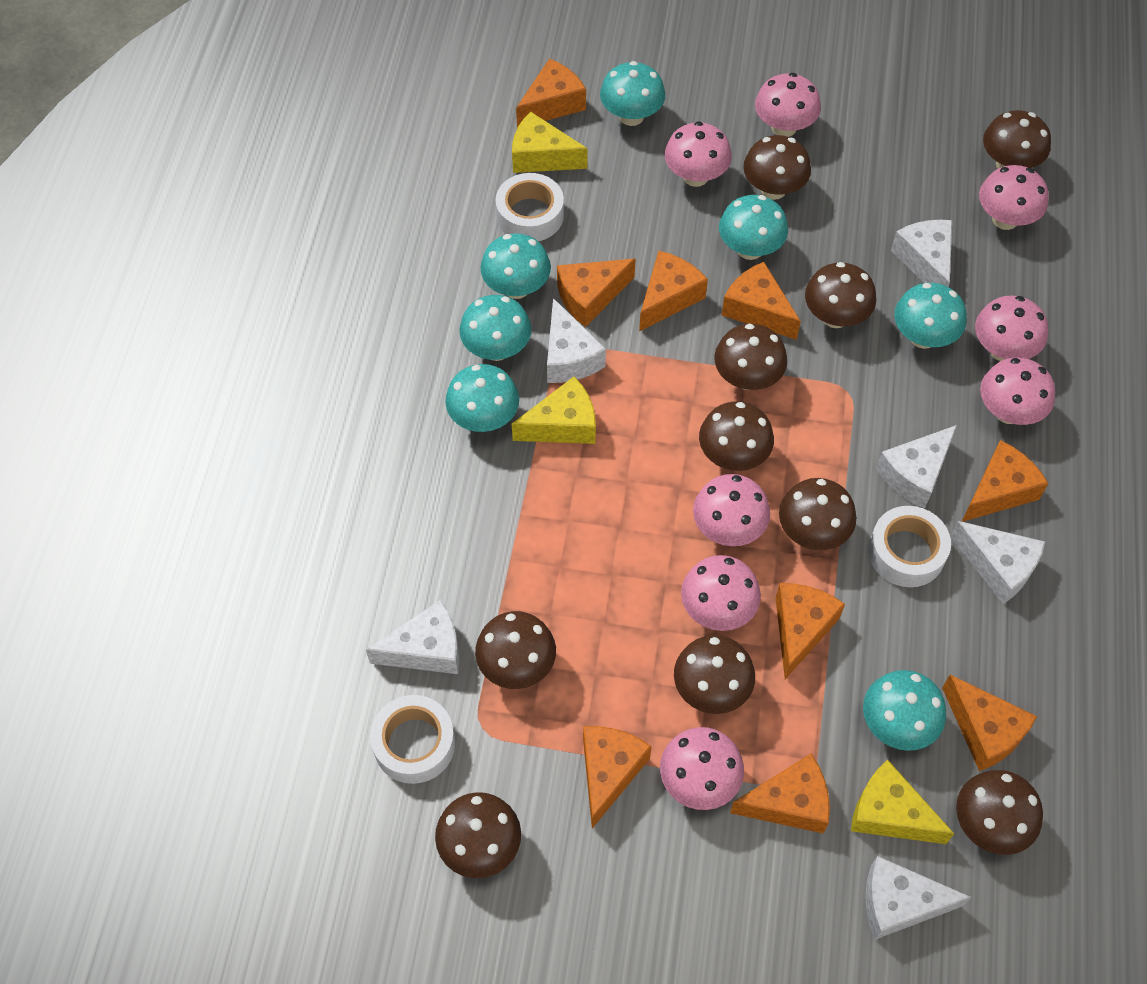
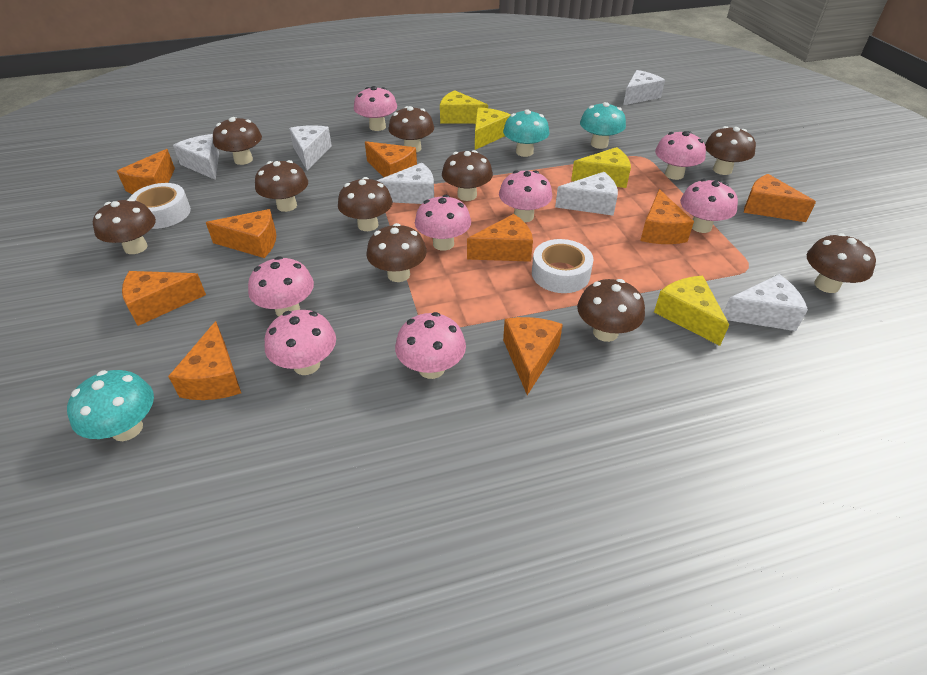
turquoise mushroom: [445,364,519,432] [459,295,531,361] [480,233,551,299] [600,61,665,126] [719,195,788,260] [863,670,946,751] [894,283,966,349] = 7 -> [67,370,154,441] [503,109,549,157] [580,102,626,149] = 3
white tape: [370,695,455,784] [495,173,564,241] [868,506,951,587] = 3 -> [130,183,191,229] [532,239,594,293] = 2
yellow cheese: [512,111,588,173] [512,377,596,444] [851,760,954,844] = 3 -> [440,90,488,124] [475,107,511,150] [571,147,631,188] [654,276,729,346] = 4

